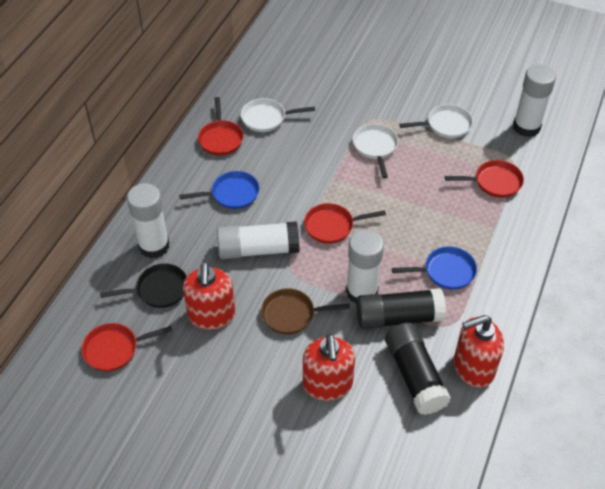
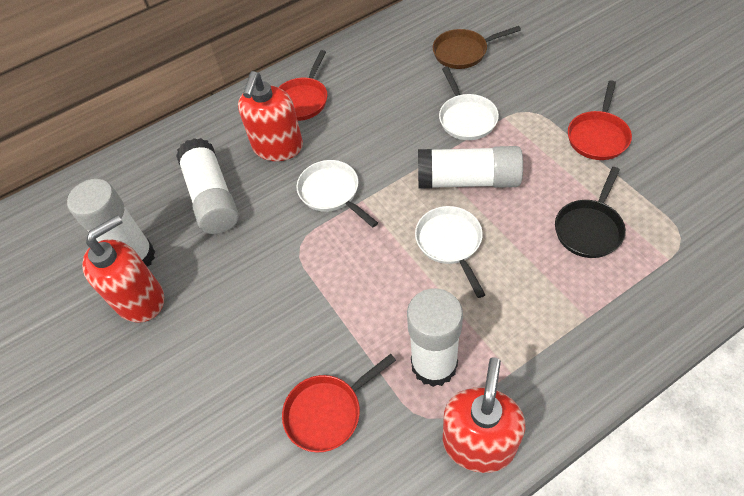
black glue stick: [356,288,446,329] [385,322,451,415] = 2 -> none = 0
blue pan: [179,171,260,209] [392,246,477,290] = 2 -> none = 0
red pan: [81,323,172,372] [198,97,243,156] [304,203,386,244] [445,160,524,198] = 4 -> [279,50,327,121] [282,354,396,453] [568,80,632,160] = 3

